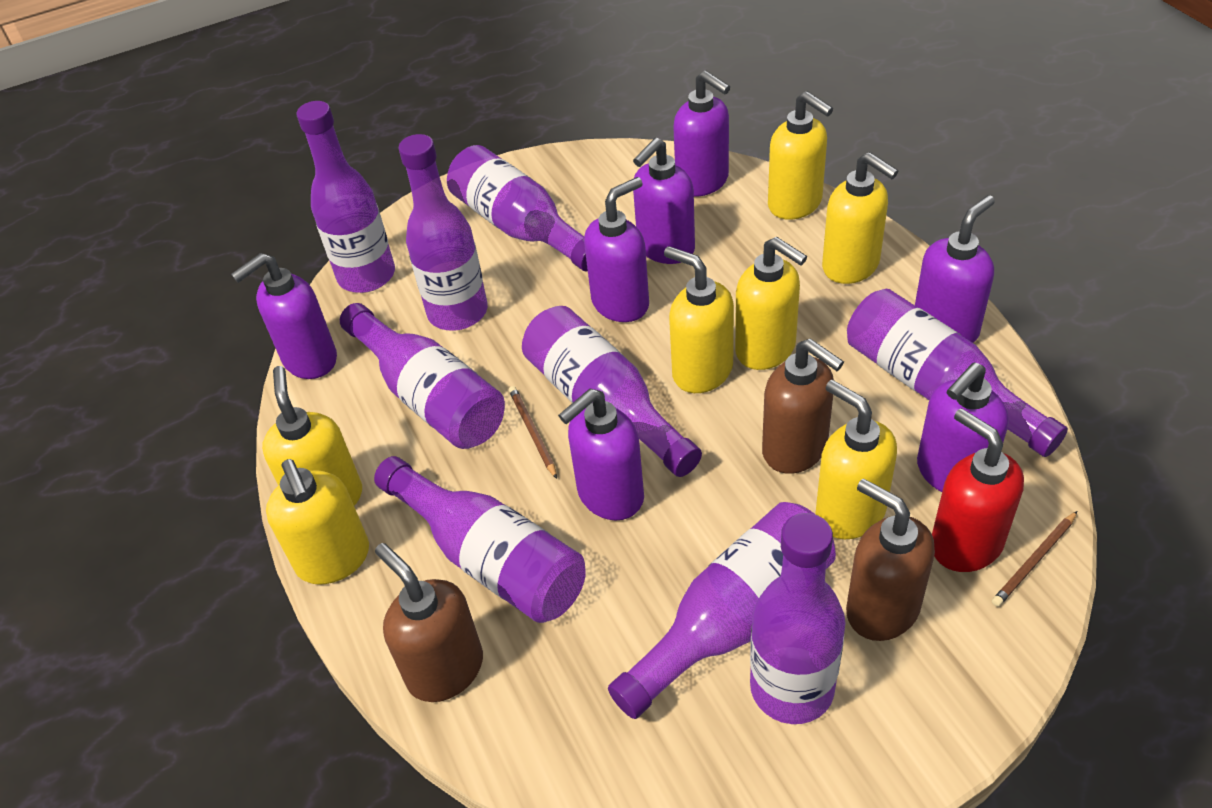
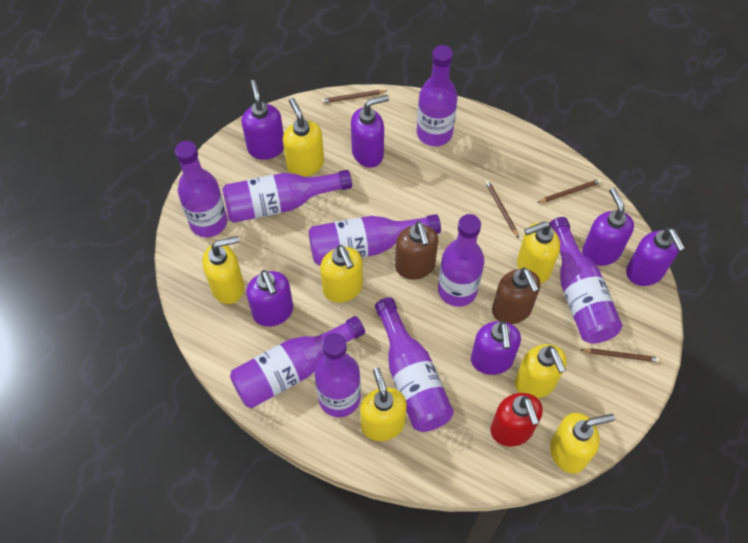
brown pencil: [509,386,557,479] [992,511,1077,607] = 2 -> [321,90,387,103] [485,180,519,238] [537,179,601,203] [580,348,660,362] = 4
brown soap dispenser: [375,543,483,702] [762,338,844,474] [846,478,935,641] = 3 -> [395,221,438,280] [492,268,540,324] = 2
purple soap dispenser: [231,253,337,379] [558,389,644,520] [584,177,649,322] [633,138,695,264] [673,70,730,197] [915,195,995,343] [917,362,1008,492] = 7 -> [242,80,284,160] [246,270,293,327] [351,95,389,168] [471,321,521,375] [582,188,634,266] [626,228,685,286] = 6

